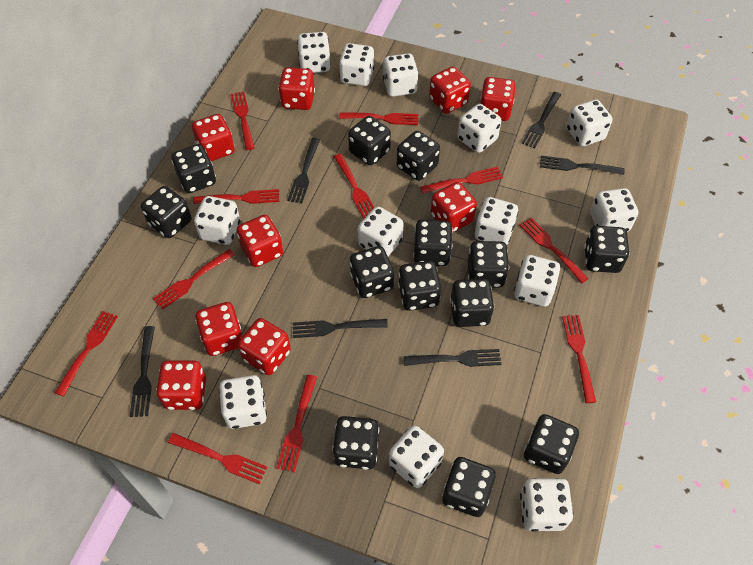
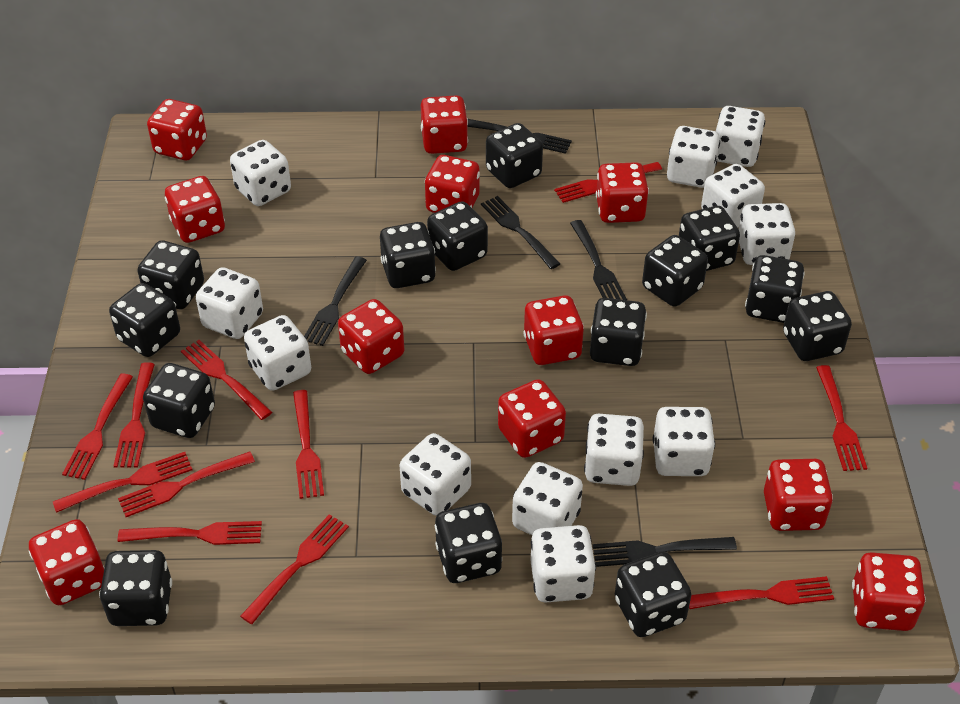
black dice: [141,186,192,238] [171,144,216,193] [332,416,379,470] [348,116,391,165] [350,246,394,298] [397,131,440,181] [398,261,441,311] [413,219,453,266] [442,457,496,517] [450,279,494,327] [468,241,509,288] [524,414,579,474] [584,226,630,273] = 13 -> [99,550,172,626] [109,283,180,357] [137,240,204,309] [143,363,215,438] [380,222,436,288] [427,201,488,271] [435,503,502,583] [486,123,543,188] [590,298,647,366] [615,552,692,637] [642,235,708,307] [679,206,740,271] [745,255,805,323] [783,291,852,361] = 14
black fork: [130,326,155,417] [287,138,320,203] [293,319,388,338] [403,349,501,367] [522,92,561,148] [540,155,625,175] = 6 -> [304,257,367,346] [467,119,572,154] [481,196,560,269] [570,220,627,300] [592,537,737,567] = 5
red dice: [156,360,206,410] [192,114,235,161] [195,302,243,356] [237,215,283,267] [238,318,291,375] [278,67,315,110] [429,66,471,114] [431,182,477,233] [480,77,516,121] = 9 -> [29,519,105,605] [147,99,207,160] [165,176,225,243] [338,299,404,374] [421,95,468,154] [425,155,480,213] [498,379,566,458] [523,295,584,365] [596,162,649,223] [764,459,833,531] [852,552,926,631] = 11
white dice: [194,196,240,245] [219,375,267,429] [297,32,331,73] [339,43,374,86] [358,206,403,256] [383,53,419,97] [389,425,444,488] [457,104,501,153] [474,197,518,245] [514,255,560,307] [520,478,573,532] [566,99,612,146] [590,188,638,232] = 13 -> [196,267,263,339] [230,140,291,206] [244,315,311,391] [400,433,471,516] [512,462,583,535] [530,525,596,603] [584,414,644,486] [653,407,715,476] [667,126,720,188] [701,164,765,228] [716,106,765,167] [739,203,795,265] = 12

